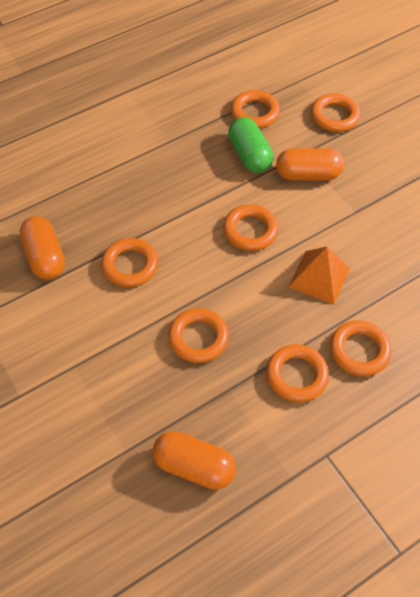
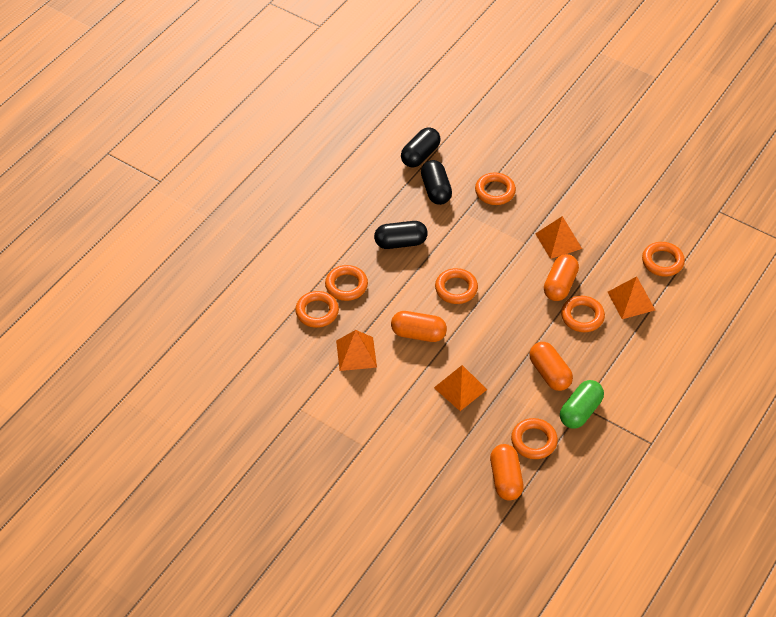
black capsule: none = 0 -> [374,221,428,249] [401,127,441,167] [421,160,452,205] = 3
orange capsule: [19,216,65,280] [153,431,236,490] [276,148,344,181] = 3 -> [391,311,447,342] [490,444,524,500] [529,342,573,391] [544,254,579,301] = 4
orange pyramid: [289,247,350,304] = 1 -> [336,330,377,371] [434,365,487,411] [536,216,582,259] [608,276,655,319] = 4

